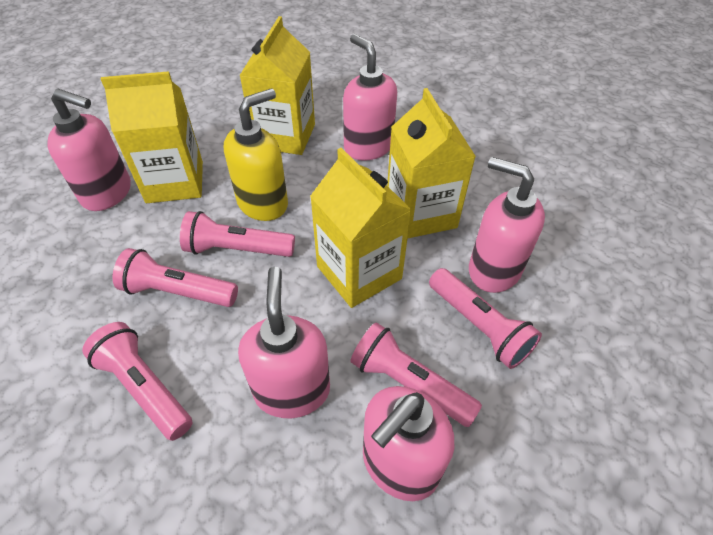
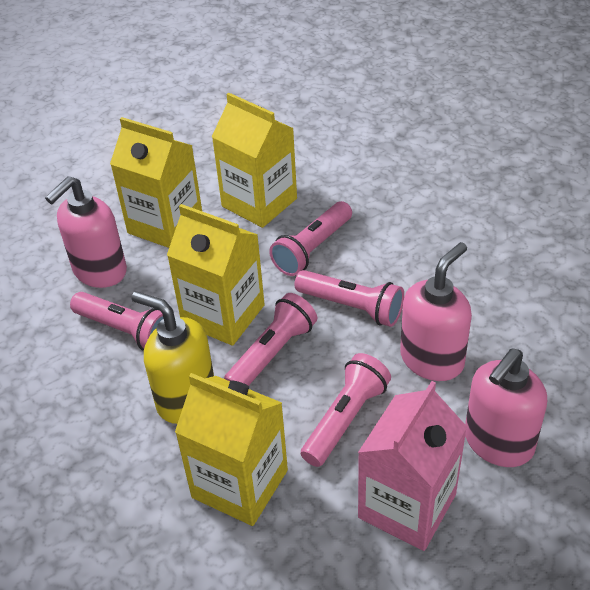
pink carton: none = 0 -> [358,381,467,551] = 1
pink soap dispenser: [47,89,131,211] [238,267,330,418] [343,34,397,161] [363,386,454,501] [469,157,545,293] = 5 -> [45,176,127,288] [400,242,472,381] [465,348,547,467] = 3

